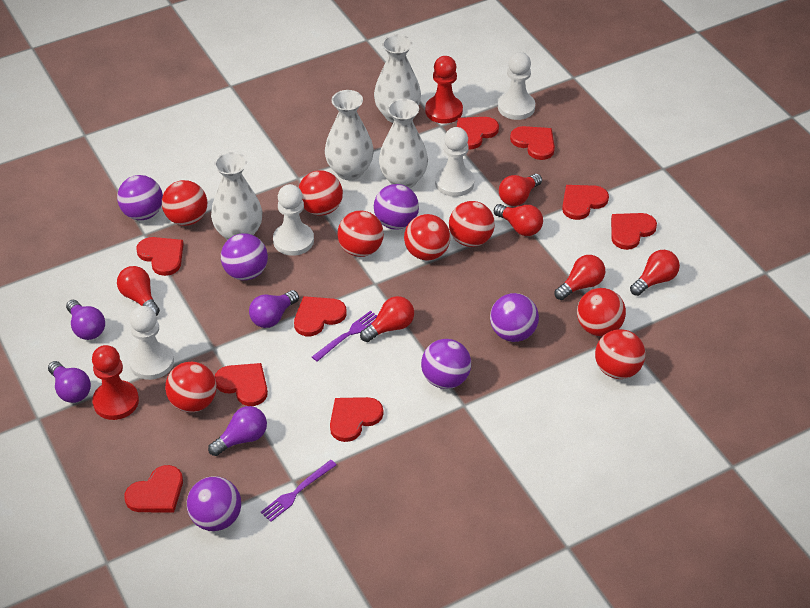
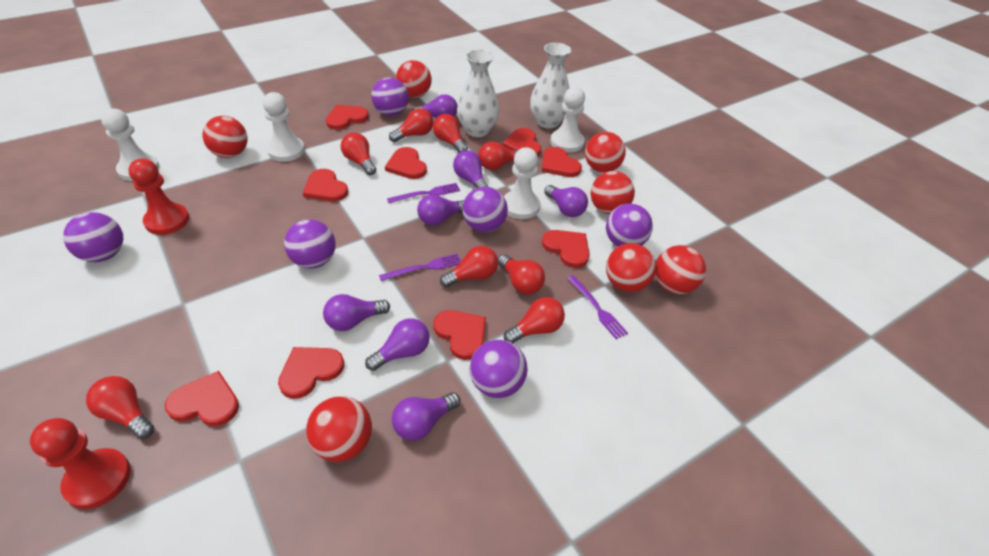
purple fork: [261,460,337,522] [312,311,377,362] = 2 -> [379,254,461,281] [387,183,460,203] [567,275,628,339] = 3
purple light bulb: [48,361,91,403] [66,300,105,340] [208,406,267,456] [249,290,299,328] = 4 -> [323,294,390,331] [365,318,430,371] [392,392,460,441] [413,94,458,118] [417,194,464,226] [453,150,488,188] [544,185,588,217] = 7
red ball: [162,180,207,226] [165,362,217,413] [298,171,343,216] [337,211,384,257] [404,214,450,261] [449,201,495,247] [577,288,626,336] [595,329,645,379] = 8 -> [202,116,247,158] [306,396,372,462] [396,60,432,98] [585,132,626,173] [591,171,635,215] [606,243,656,292] [655,245,706,294] = 7
red light bulb: [117,266,160,316] [360,296,414,342] [494,204,543,236] [499,174,542,206] [555,255,605,300] [630,250,680,296] = 6 -> [86,376,154,439] [340,132,376,175] [389,108,433,142] [433,114,468,153] [440,246,498,287] [478,142,518,170] [498,254,545,294] [504,297,565,343] = 8
white vase: [211,152,262,240] [325,90,374,180] [374,35,421,123] [379,99,428,188] = 4 -> [457,49,499,137] [530,43,571,129] = 2

